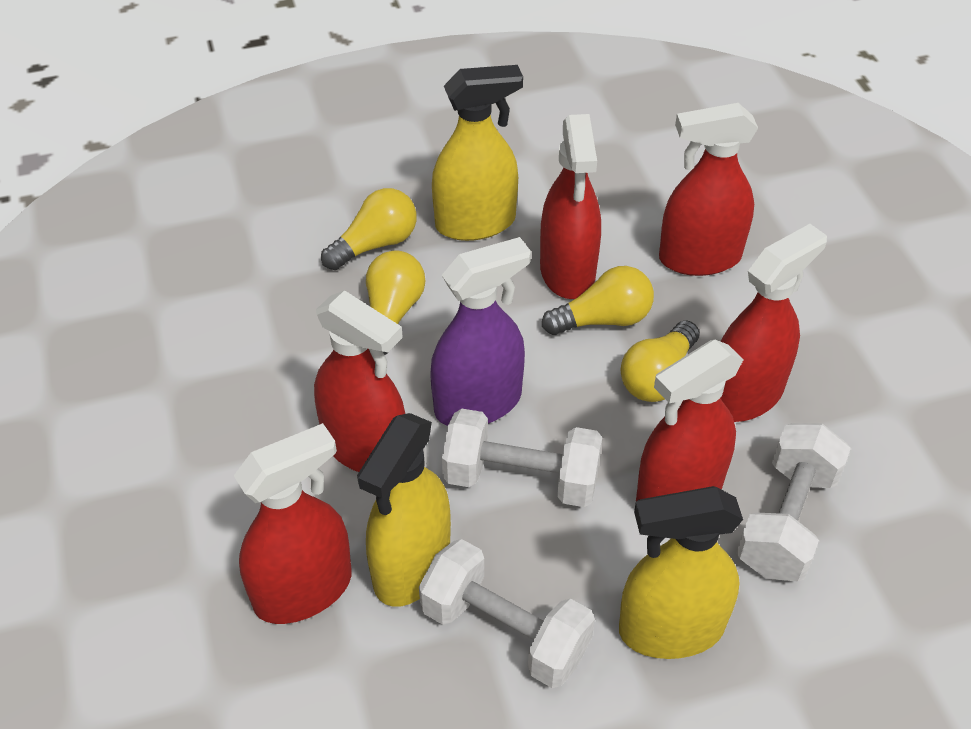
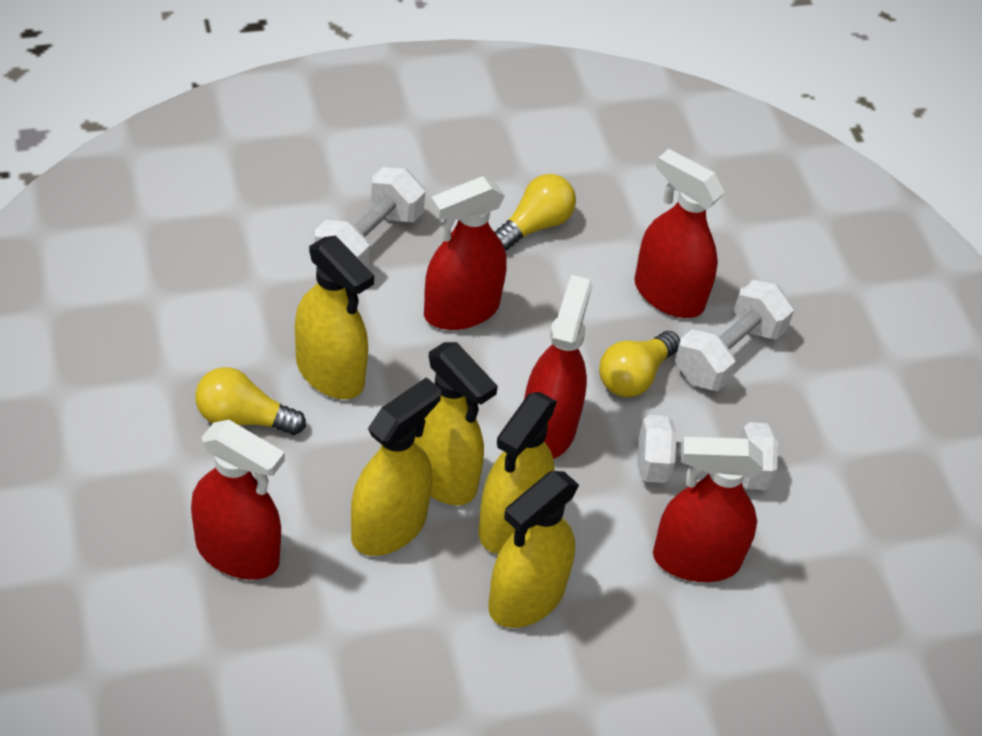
purple spray bottle: [430,237,531,426] = 1 -> none = 0
red spray bottle: [234,423,352,624] [314,290,405,472] [540,114,601,299] [636,340,744,501] [659,103,758,276] [720,224,827,422] = 6 -> [191,420,285,580] [424,176,506,330] [524,275,592,459] [634,149,725,318] [653,436,763,582] = 5
yellow light bulb: [321,188,417,270] [366,250,425,355] [542,266,654,335] [620,320,699,402] = 4 -> [195,367,306,435] [495,174,576,251] [599,331,680,397] = 3
yellow spray bottle: [357,413,451,607] [432,65,523,241] [619,486,743,659] = 3 -> [295,236,374,399] [351,377,441,556] [414,342,498,505] [478,392,557,554] [488,471,579,628] = 5

